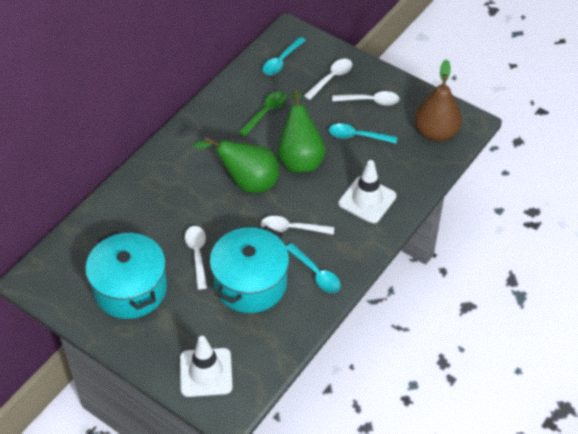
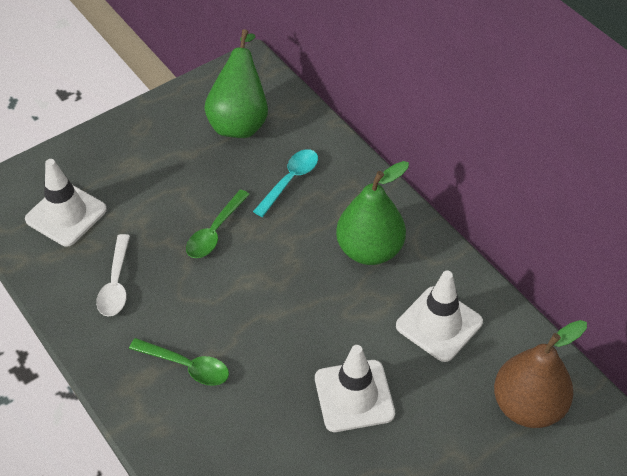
green spoon: [238,92,287,137] = 1 -> [129,338,229,386] [186,190,250,258] = 2
turquoise pot: [85,231,167,319] [210,226,289,313] = 2 -> none = 0
turquoise spoon: [263,37,306,75] [286,243,341,293] [329,123,397,143] = 3 -> [253,149,318,217] = 1
white spoon: [185,226,207,290] [261,216,334,235] [304,59,352,100] [332,91,399,106] = 4 -> [96,234,130,317] = 1
white traffic cone: [180,336,233,397] [338,160,396,223] = 2 -> [25,159,107,246] [315,345,395,432] [396,271,483,362] = 3

